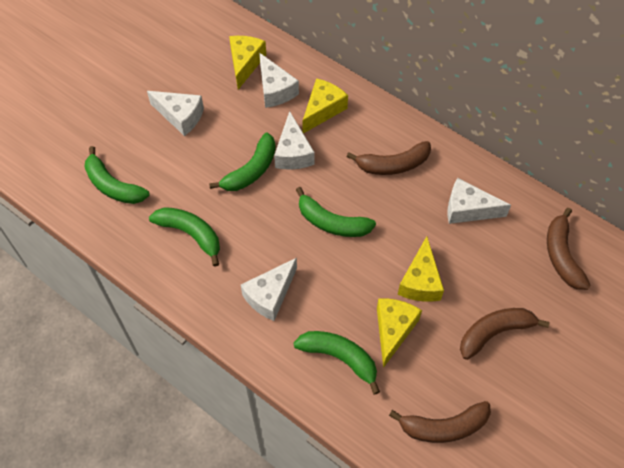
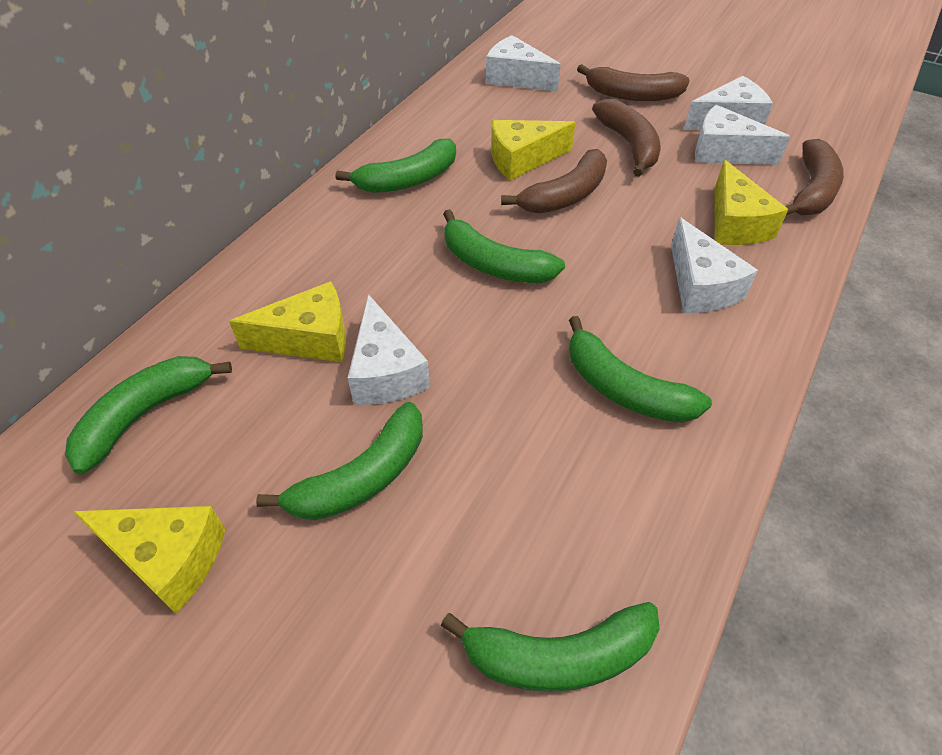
green banana: [84,146,149,204] [149,207,220,267] [209,133,276,191] [293,331,380,395] [296,187,376,237] = 5 -> [65,356,232,474] [256,402,423,521] [336,139,456,193] [441,602,660,692] [443,209,565,283] [569,316,712,423] = 6

